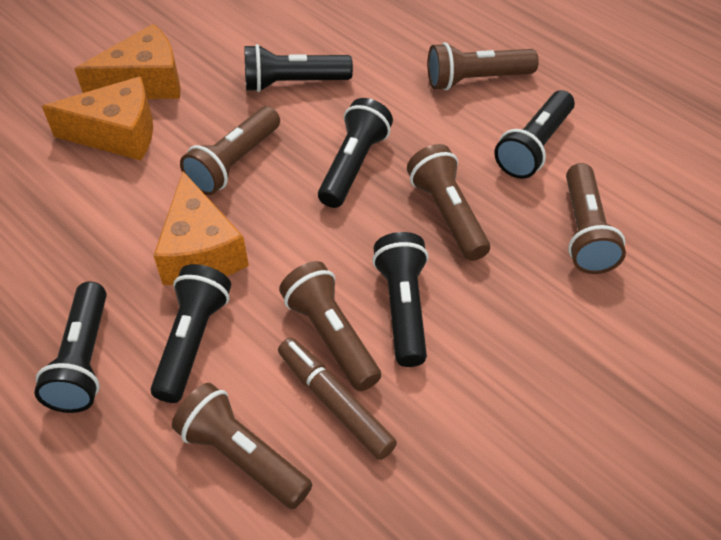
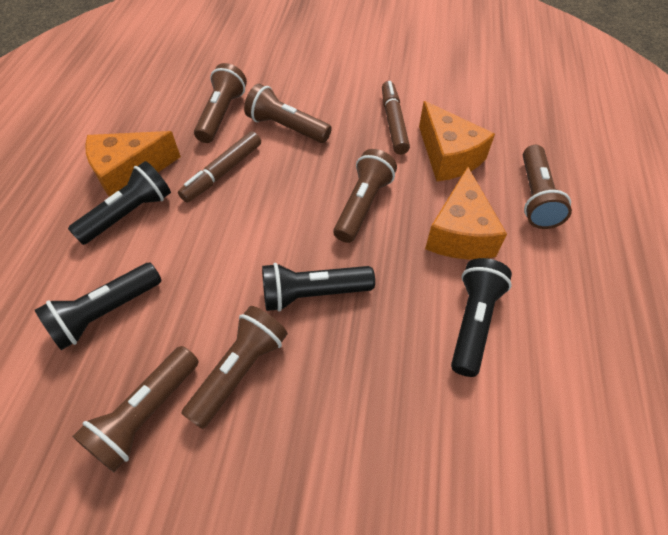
black flashlight: [34,281,107,413] [151,264,231,403] [245,44,353,92] [318,98,393,208] [372,232,429,367] [494,90,575,179] = 6 -> [35,263,162,350] [68,161,171,245] [262,263,375,312] [451,258,512,377] = 4
brown marker: [278,338,397,460] = 1 -> [178,131,261,202] [382,81,410,155] = 2

